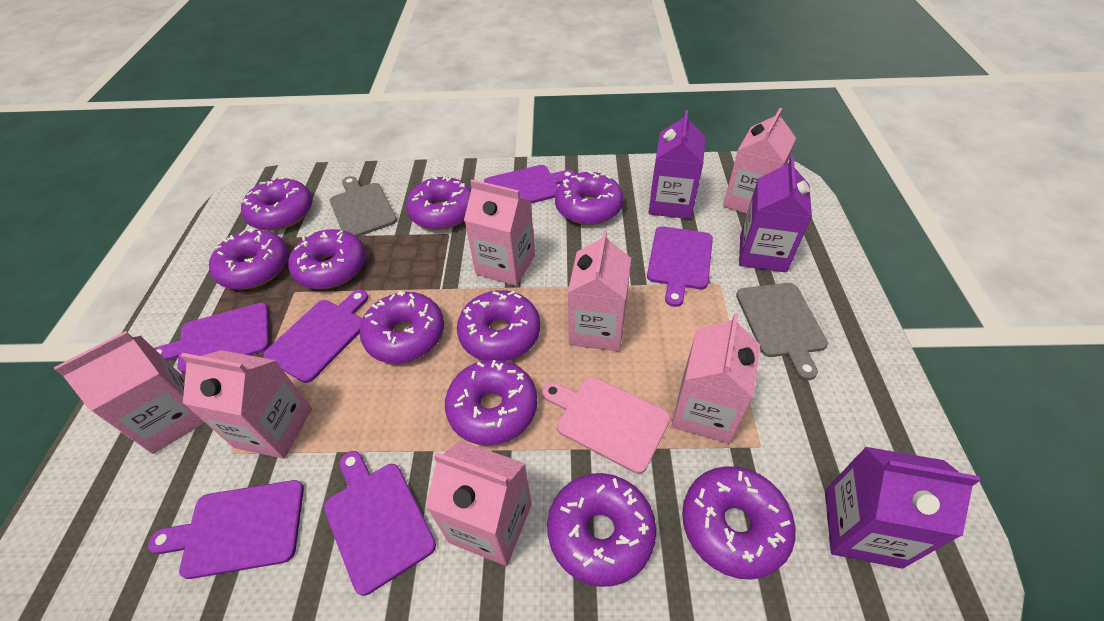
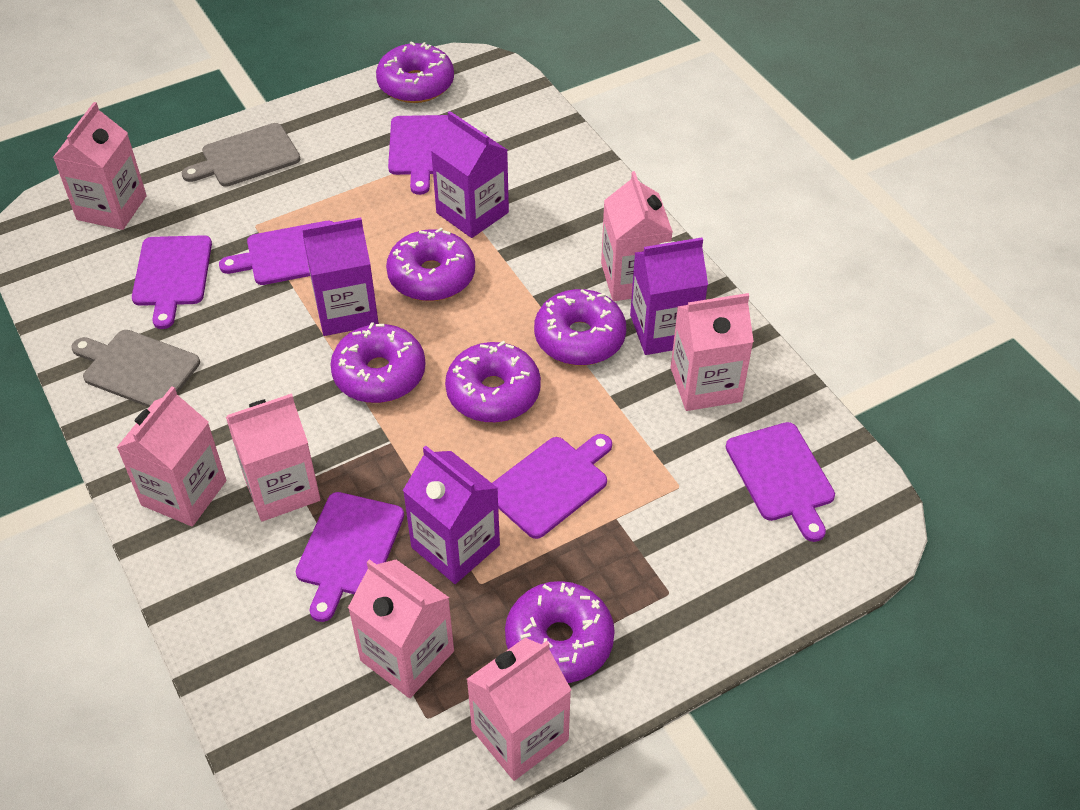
pink cutting board: [542,377,671,474] = 1 -> none = 0
purple carton: [649,110,705,219] [739,156,812,272] [825,447,980,569] = 3 -> [302,217,379,336] [403,446,500,584] [431,111,509,238] [630,237,708,355] = 4
purple donut: [209,228,288,290] [241,177,313,231] [288,229,366,289] [360,291,444,364] [406,175,471,230] [445,359,537,446] [457,290,540,361] [547,473,656,587] [555,171,624,225] [682,466,796,580] = 10 -> [330,322,426,403] [376,41,454,103] [386,228,475,301] [445,341,541,423] [505,581,615,683] [534,289,626,366] = 6

